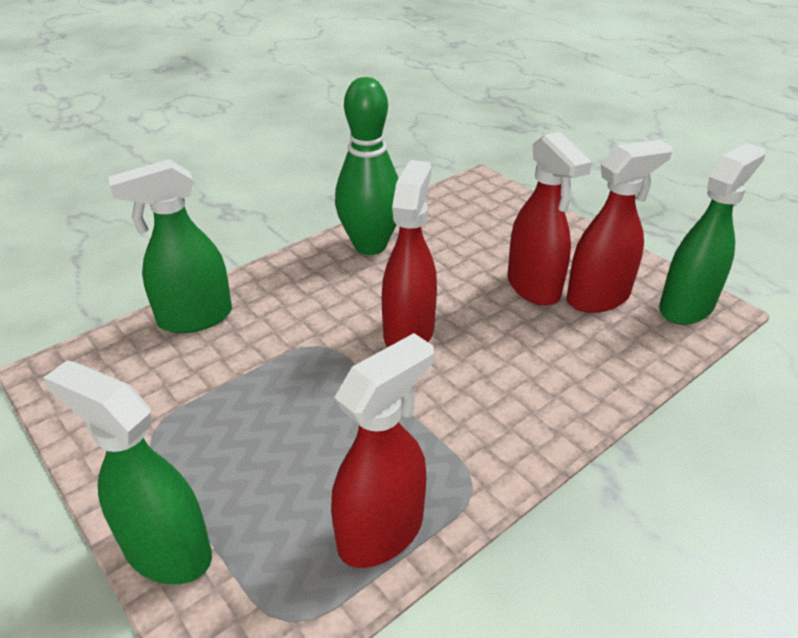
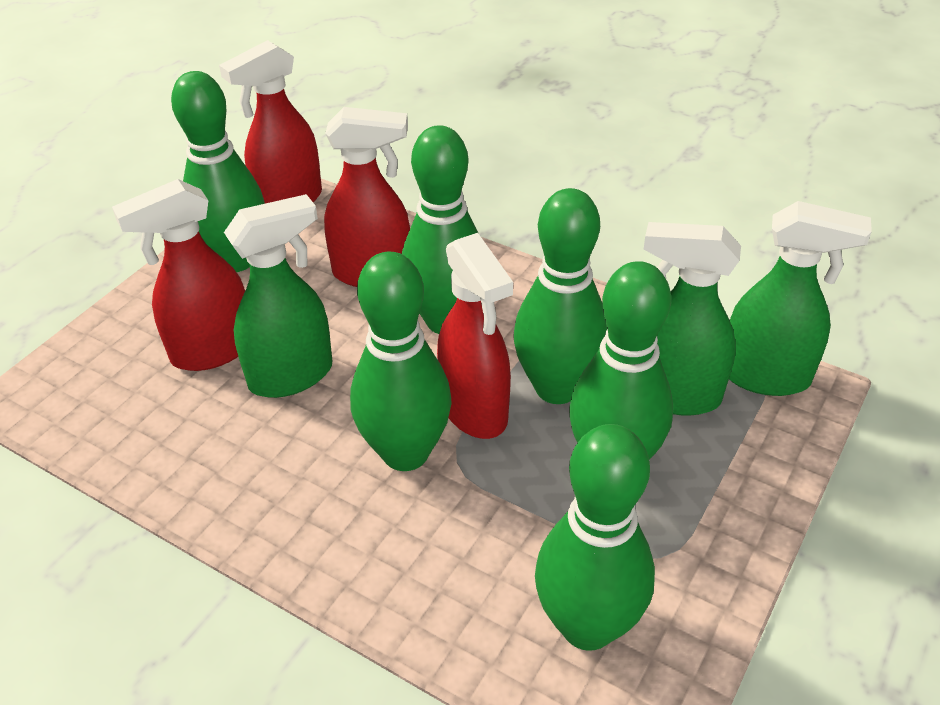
green bowling pin: [335,77,399,255] = 1 -> [171,71,265,272] [350,251,452,471] [402,125,479,334] [513,188,607,404] [535,424,655,651] [569,261,673,460] = 6

